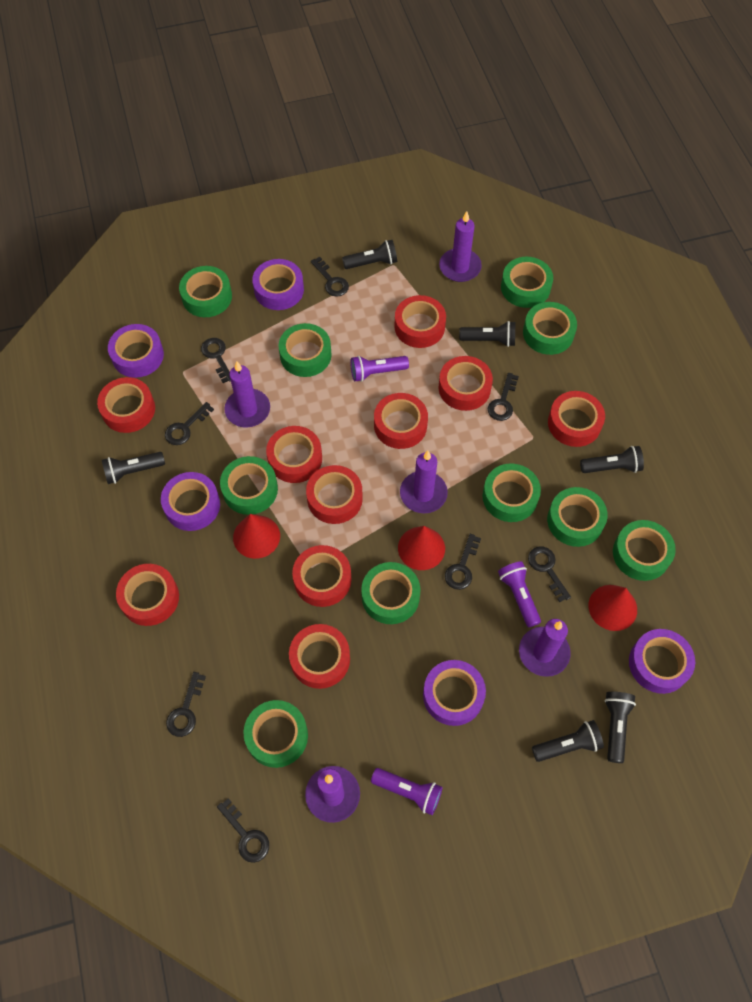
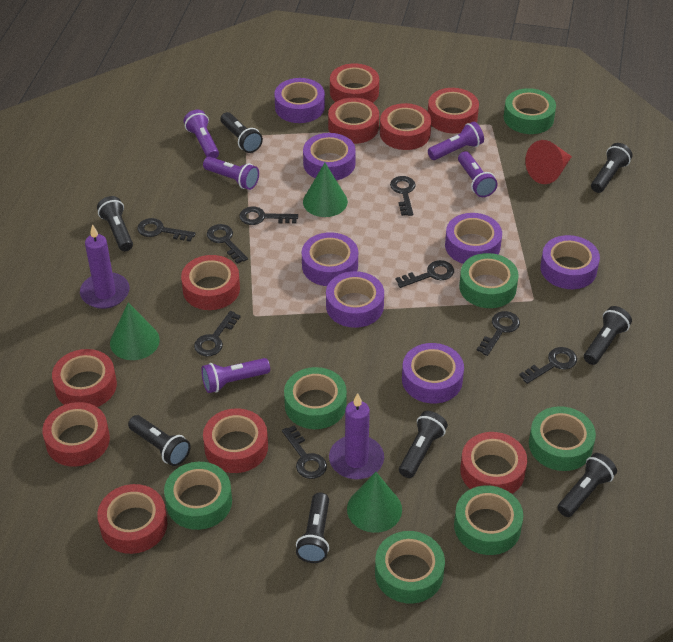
black flashlight: [102,452,165,484] [342,240,397,269] [459,321,515,347] [532,720,604,762] [580,446,644,473] [604,692,636,763] = 6 -> [97,196,133,251] [128,415,191,466] [221,112,263,153] [296,492,329,563] [399,411,448,478] [557,453,617,517] [584,306,632,365] [591,143,632,193] = 8
black key: [165,402,214,445] [166,672,206,737] [201,338,231,383] [217,798,269,863] [311,257,349,297] [445,534,481,590] [488,373,519,421] [528,547,571,602] = 8 -> [137,218,196,242] [194,311,241,356] [207,224,248,264] [239,207,298,225] [282,425,327,479] [390,176,416,216] [396,260,454,288] [477,311,520,356] [519,347,577,384] = 9
green cone: none = 0 -> [110,302,160,360] [303,163,348,217] [347,472,402,533] = 3
green tape: [179,266,232,317] [220,456,278,515] [244,700,308,768] [279,323,332,377] [361,562,421,624] [482,463,541,522] [501,257,553,308] [523,302,577,355] [547,487,608,547] [613,520,676,581] = 10 -> [164,462,232,530] [284,367,347,429] [375,531,445,603] [454,485,523,555] [459,253,519,308] [504,88,556,134] [529,406,596,471] = 7
purple candle: [224,361,270,428] [305,766,360,823] [400,451,448,513] [439,211,482,282] [519,619,571,677] = 5 -> [80,224,130,309] [329,393,384,479] = 2
purple flashlight: [350,356,409,382] [371,768,443,815] [498,561,541,627] = 3 -> [183,110,219,158] [201,358,270,393] [203,157,259,190] [428,122,484,160] [458,151,498,197] = 5
purple tape: [108,324,164,378] [161,472,220,531] [252,259,304,310] [423,660,486,726] [629,629,695,694] = 5 -> [274,78,325,123] [302,232,358,286] [303,133,356,180] [326,271,384,328] [402,343,464,403] [445,213,502,264] [540,235,600,289] = 7
red cone: [233,514,280,559] [398,526,445,570] [589,585,637,631] = 3 -> [525,140,572,184] = 1

